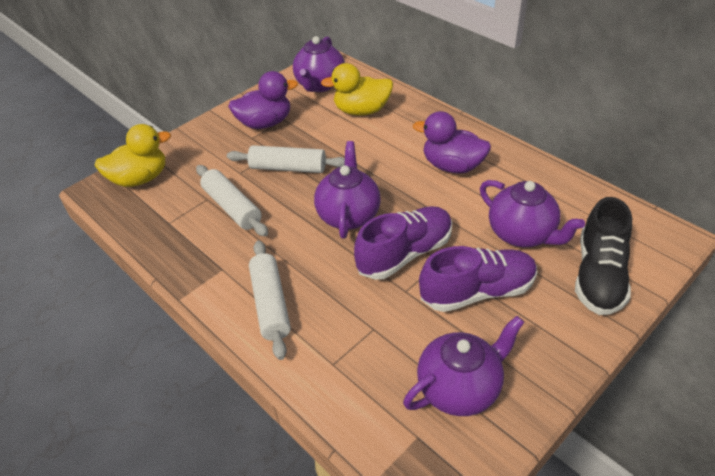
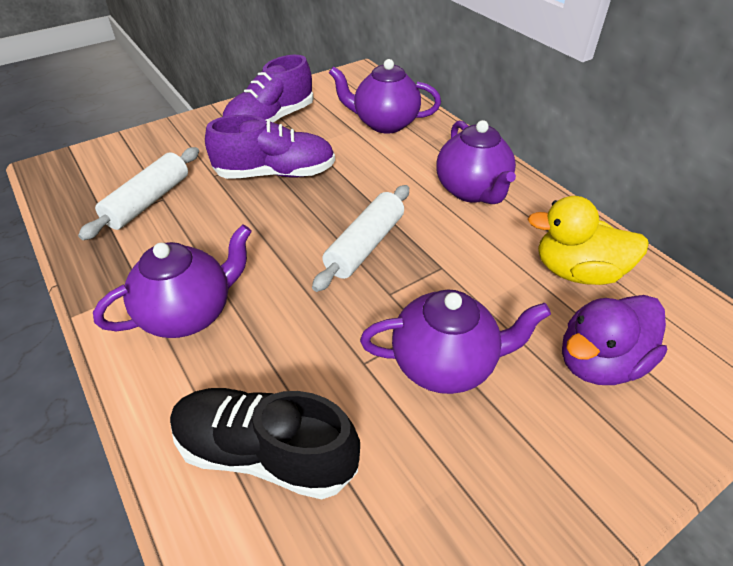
purple duck: [228,71,298,129] [413,111,491,174] = 2 -> [562,295,667,385] = 1
white rolling pin: [196,165,268,236] [227,145,345,173] [249,240,291,360] = 3 -> [78,147,199,240] [312,185,409,292] = 2
yellow duck: [94,124,171,187] [321,63,393,116] = 2 -> [528,196,649,285] = 1

